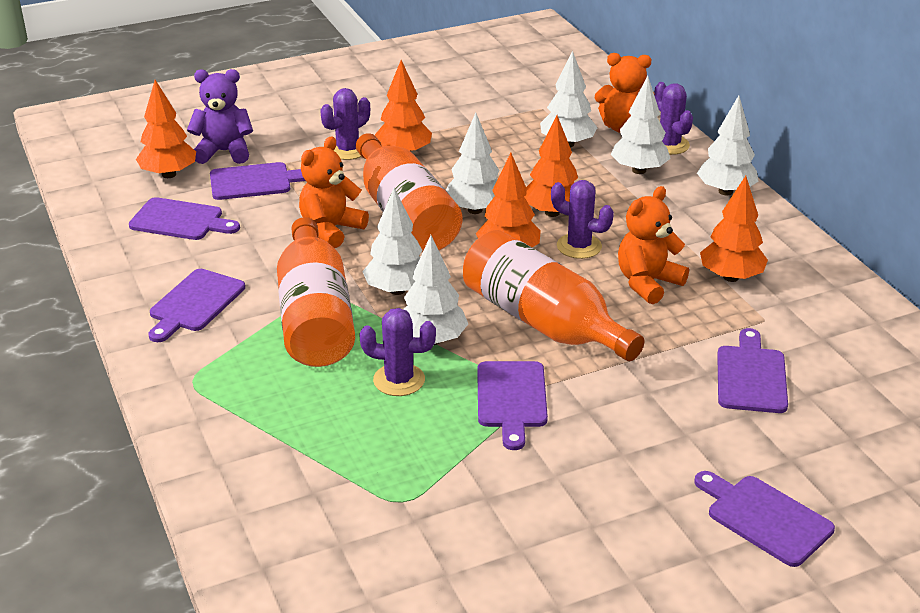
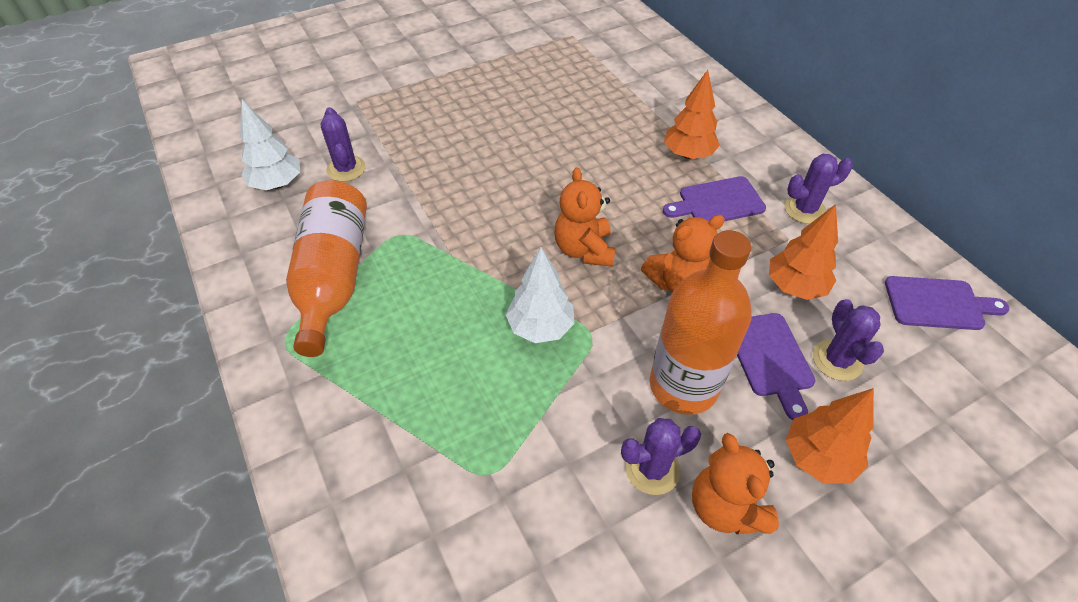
orange bottle: [277,217,355,367] [356,133,462,253] [463,230,645,361] = 3 -> [286,180,367,357] [650,230,752,415] = 2
orange tree: [136,80,196,178] [375,60,432,151] [476,153,541,247] [524,116,578,217] [700,176,768,282] = 5 -> [664,70,720,159] [769,204,838,300] [786,388,874,484] = 3
purple cutting board: [129,197,240,240] [148,269,245,342] [210,162,306,200] [477,361,548,450] [694,471,835,567] [717,328,788,413] = 6 -> [663,176,766,221] [737,313,815,420] [885,276,1009,330] = 3
purple teddy bear: [187,69,253,164] = 1 -> none = 0
white tree: [362,188,423,295] [403,235,468,345] [446,113,499,214] [540,51,598,147] [611,76,671,174] [697,96,759,196] = 6 -> [240,99,300,190] [506,247,574,343] = 2

